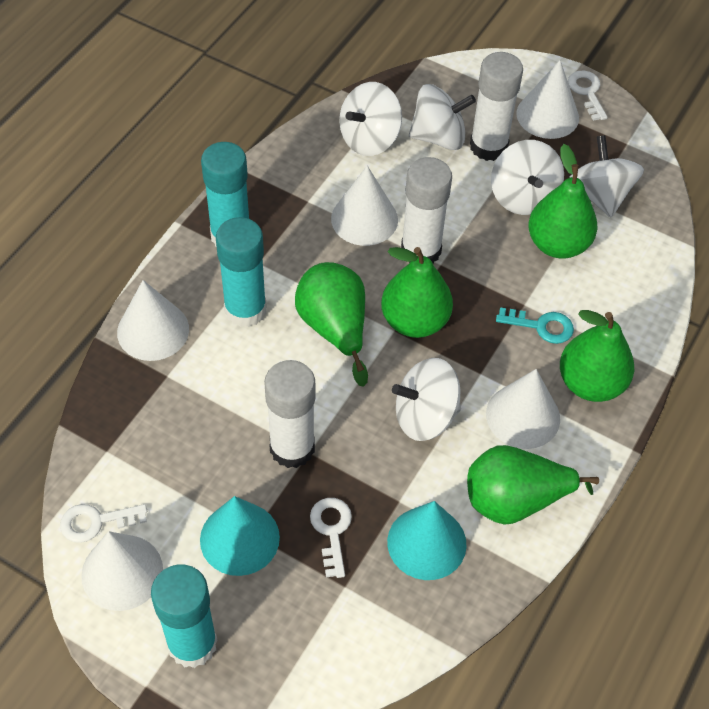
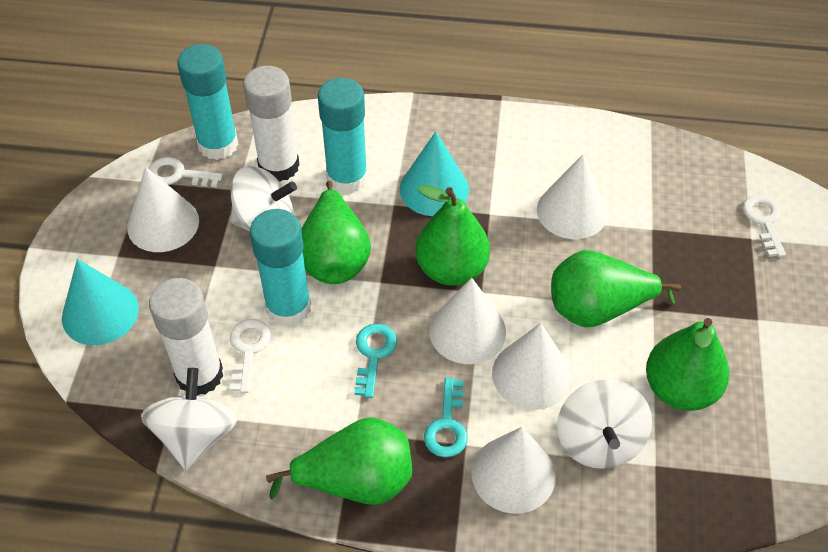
turquoise key: [496,307,574,344] = 1 -> [354,324,397,398] [424,377,468,457] = 2
white glue stick: [264,360,316,468] [401,157,452,263] [470,52,523,161] = 3 -> [149,278,223,395] [243,66,300,182] = 2
white spinning top: [339,82,402,156] [392,358,461,441] [409,84,476,150] [491,140,564,215] [569,135,644,217] = 5 -> [141,368,238,470] [231,166,297,232] [557,379,652,469] = 3

